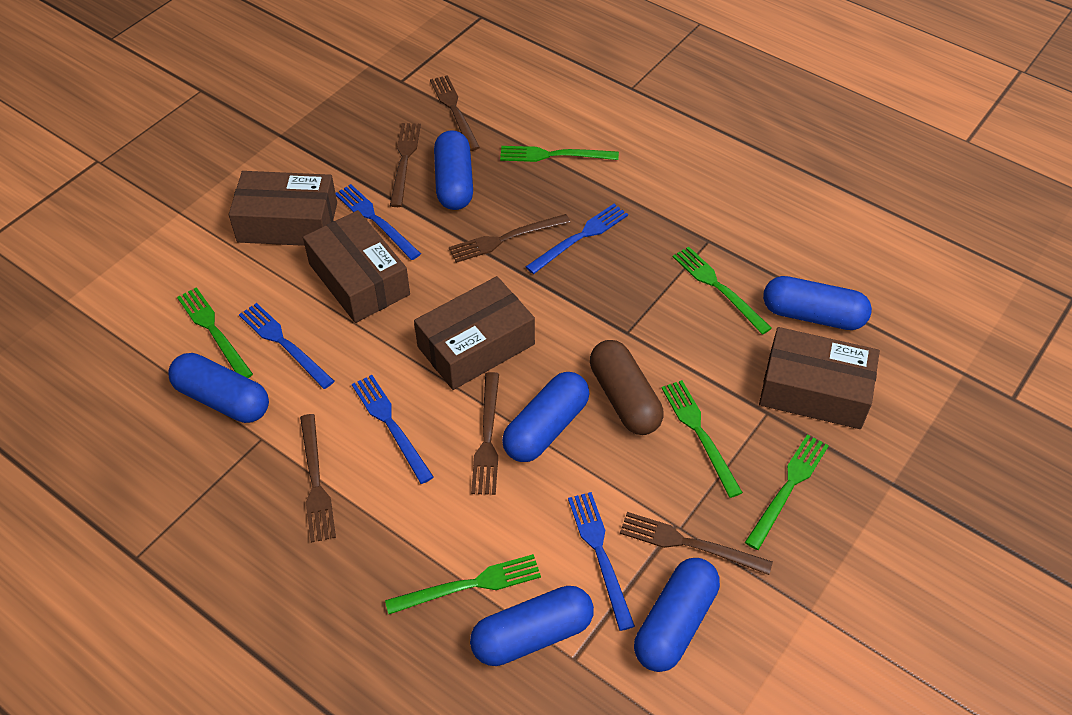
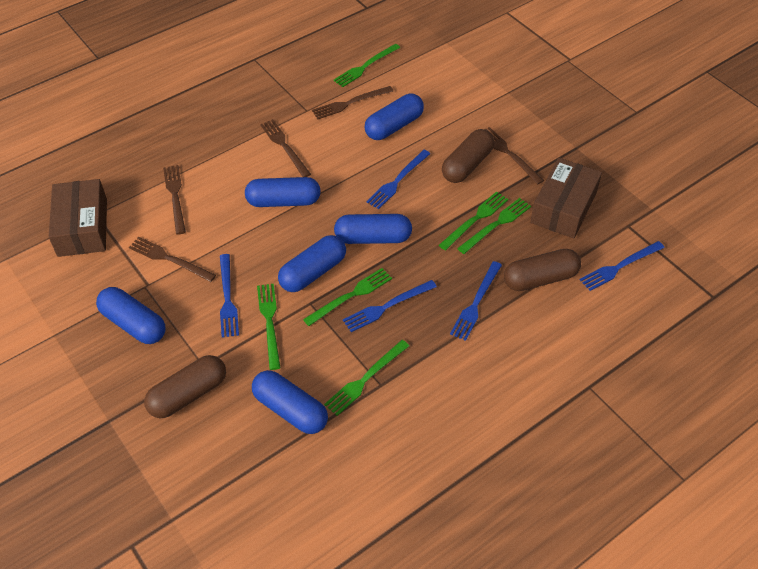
brown box: [229,171,337,246] [303,210,410,323] [414,276,535,390] [759,327,880,429] = 4 -> [48,179,107,257] [530,158,602,239] = 2
brown capsule: [590,340,664,435] = 1 -> [144,355,226,418] [442,129,494,183] [504,249,581,291] = 3
brown fork: [300,414,336,543] [390,123,421,207] [430,75,480,151] [449,214,571,263] [471,372,499,495] [620,512,773,575] = 6 -> [129,237,216,282] [163,165,186,234] [260,119,311,177] [312,86,393,119] [484,127,544,185] = 5

